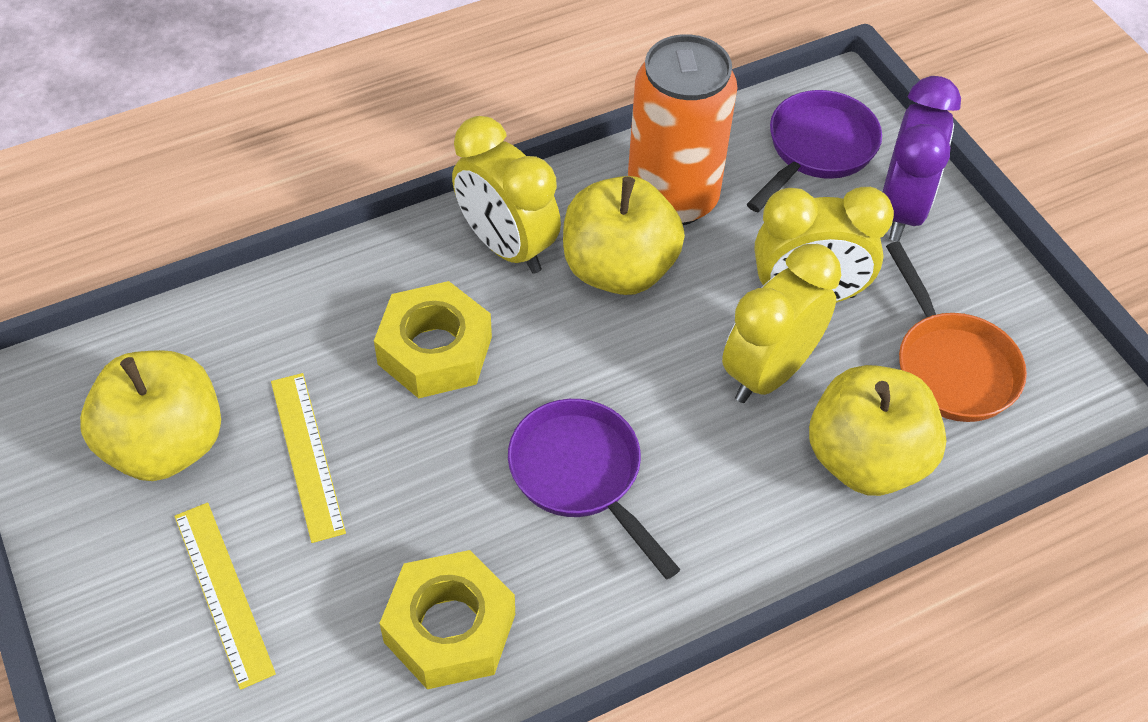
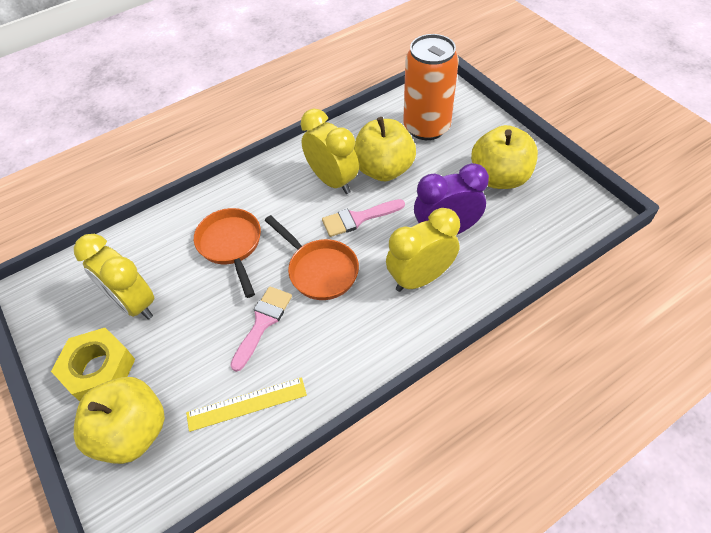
orange pan: [886,241,1027,422] = 1 -> [194,208,261,298] [265,215,359,300] = 2
pink brush: none = 0 -> [230,286,292,372] [322,199,405,237] = 2
purple pan: [508,399,680,579] [747,90,882,212] = 2 -> none = 0
yellow nut: [374,281,492,399] [379,550,515,689] = 2 -> [51,328,135,401] = 1
yellow ruler: [174,503,276,690] [271,373,346,543] = 2 -> [186,377,307,432] = 1

